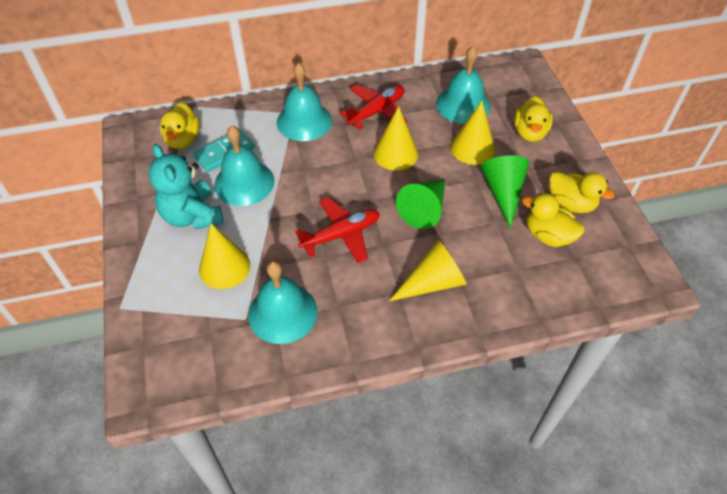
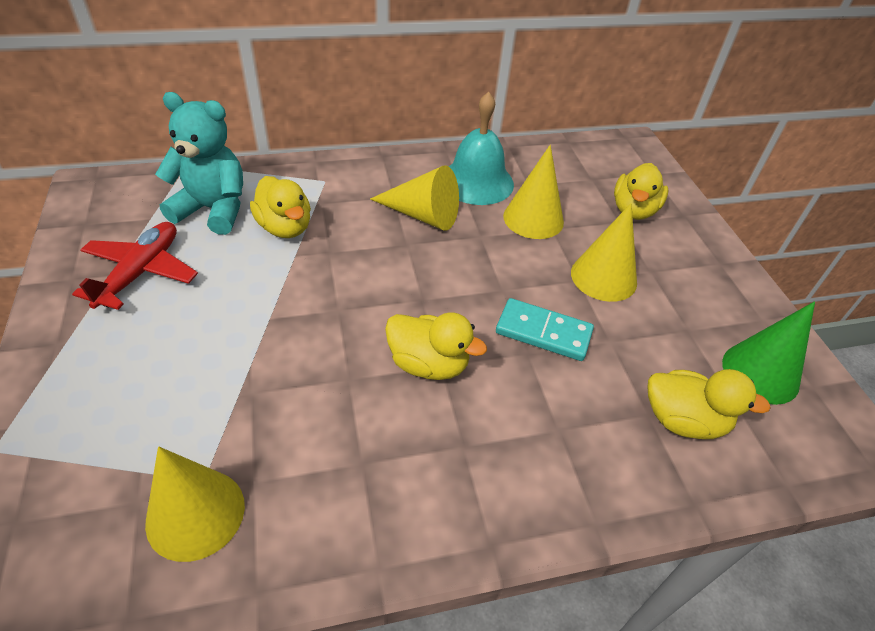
green cone: [396,180,445,229] [481,155,529,229] = 2 -> [722,301,815,405] = 1
red plane: [295,197,380,263] [340,84,408,130] = 2 -> [72,222,198,310] = 1
turquoise bell: [214,125,274,206] [248,261,318,344] [277,63,332,141] [436,46,491,124] = 4 -> [449,92,514,205] = 1

